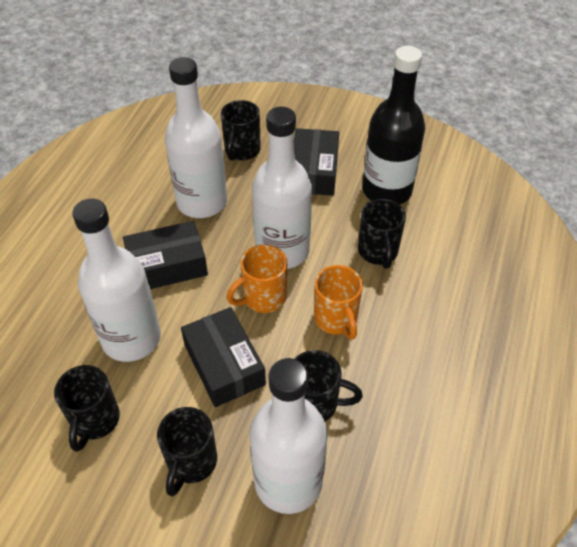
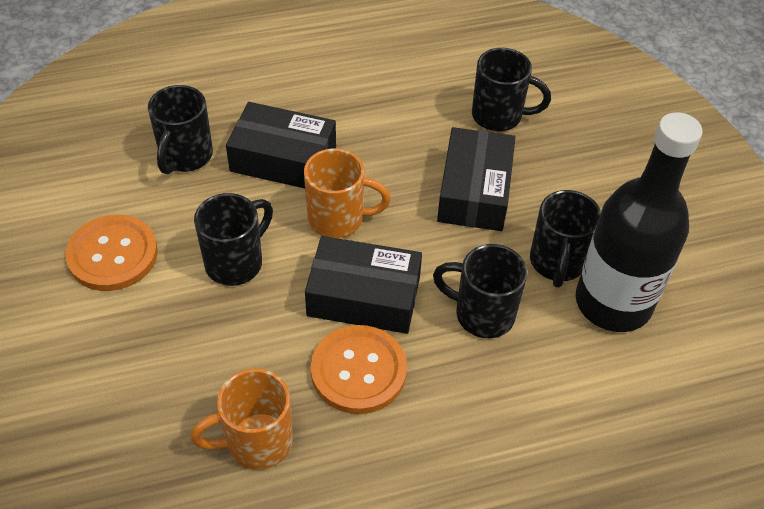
orange button: none = 0 -> [65,215,158,291] [310,325,407,414] = 2
white bottle: [72,199,161,362] [165,57,227,218] [249,358,327,514] [252,107,312,269] = 4 -> none = 0

